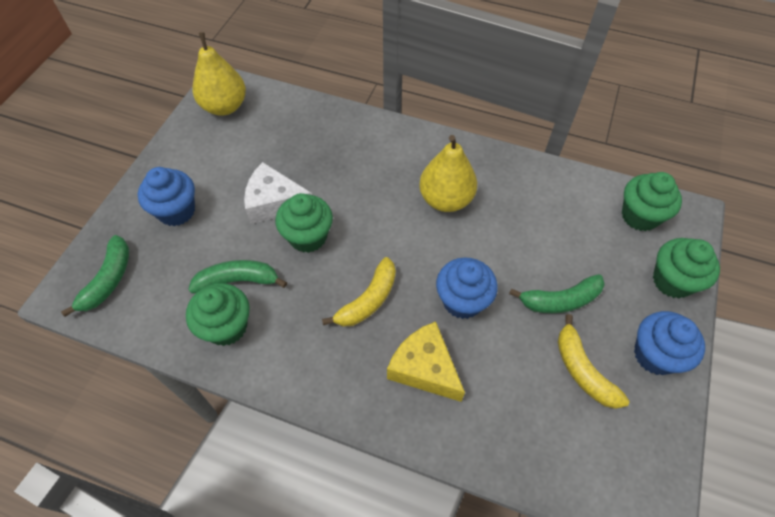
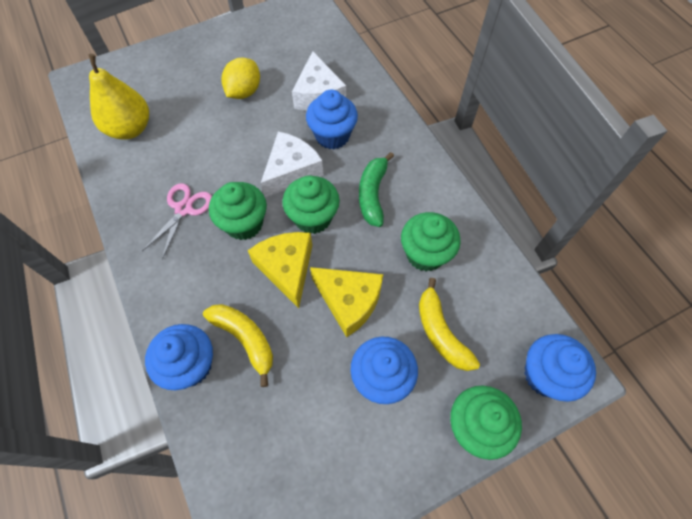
blue cupcake: [138,167,195,226] [436,257,498,319] [634,311,705,375] = 3 -> [145,324,213,390] [306,90,358,149] [350,337,418,404] [524,334,596,402] = 4
green banana: [61,235,129,317] [188,260,287,294] [509,274,605,313] = 3 -> [359,152,394,227] = 1
pink scissors: none = 0 -> [142,183,212,259] = 1
white cheese: [244,162,312,224] = 1 -> [261,132,324,197] [292,51,346,111] = 2
yellow cheese: [387,321,465,402] = 1 -> [248,232,312,308] [310,267,383,337] = 2
yellow lemon: none = 0 -> [221,58,260,99] = 1
yellow pear: [193,32,246,116] [419,135,477,212] = 2 -> [89,54,149,139] = 1

